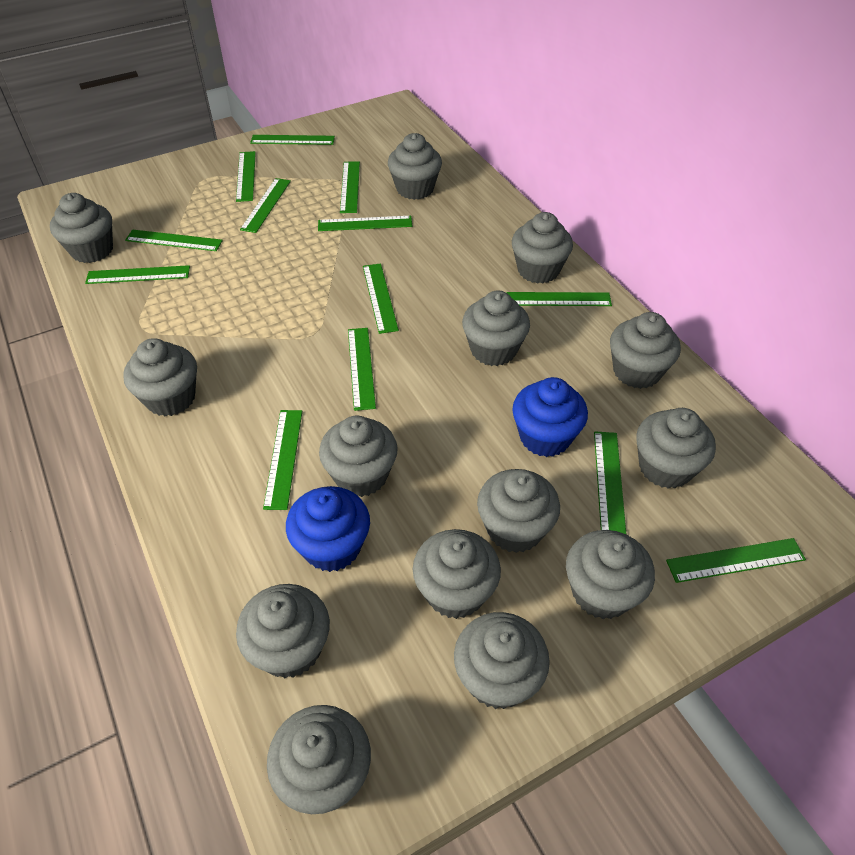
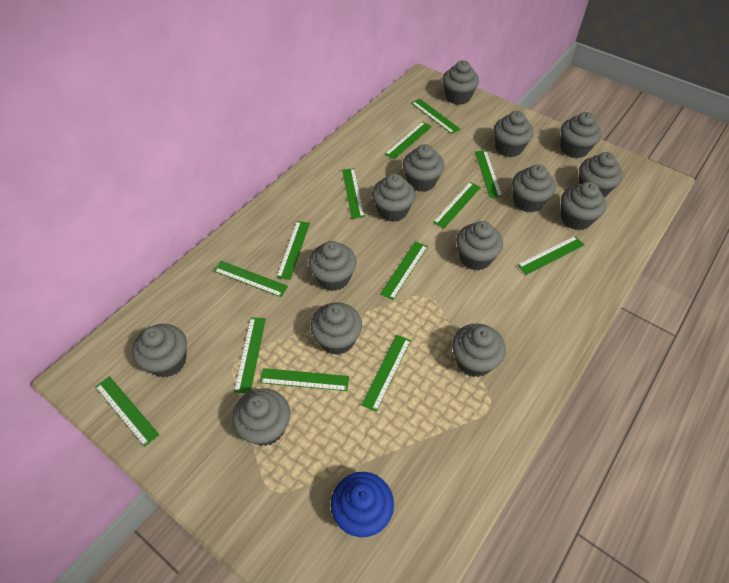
blue cupcake: [286,486,370,572] [512,377,588,457] = 2 -> [331,472,394,537] = 1

